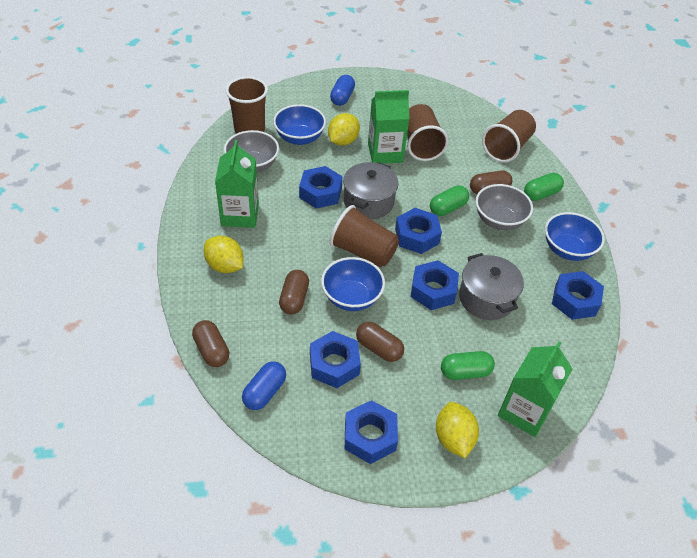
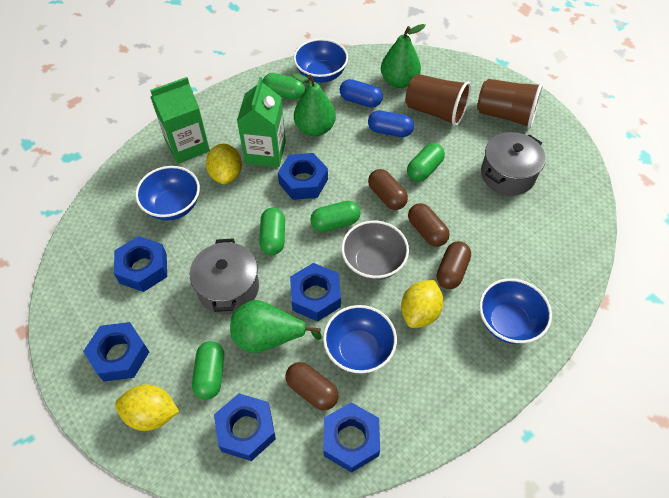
blue bowl: [273,104,326,145] [321,257,385,311] [545,212,605,261] = 3 -> [135,166,200,221] [294,39,348,83] [323,305,397,374] [479,278,552,344] = 4
brown cup: [225,76,268,133] [330,205,399,268] [407,104,449,161] [482,110,536,163] = 4 -> [406,74,471,126] [477,79,543,129] = 2
green capsule: [430,185,469,216] [441,351,495,380] [524,173,564,201] = 3 -> [192,341,224,400] [259,207,285,255] [263,73,305,100] [310,201,360,232] [407,143,445,182] = 5
green carton: [215,140,259,228] [368,90,410,164] [498,341,573,437] = 3 -> [150,77,210,164] [237,77,286,167] = 2
green pear: none = 0 -> [230,300,322,353] [292,73,336,136] [381,24,426,88] = 3
grey bowl: [224,130,279,173] [476,184,533,230] = 2 -> [341,221,409,280] = 1

